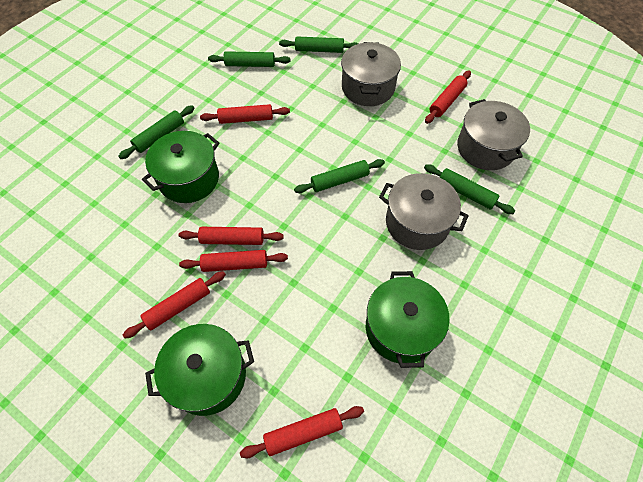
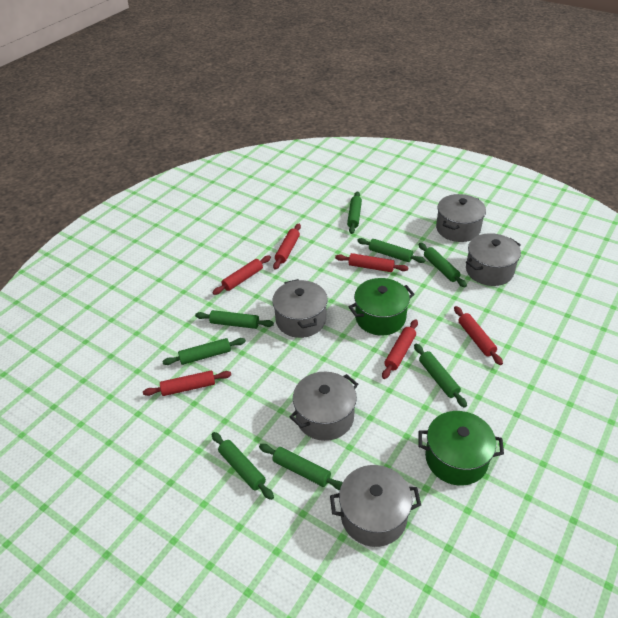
green pot: [142,131,220,203] [145,324,254,416] [366,271,450,368] = 3 -> [348,278,415,335] [418,411,504,486] = 2
green rolling pin: [118,105,194,159] [208,51,291,67] [279,37,358,53] [294,159,385,193] [424,164,515,214] = 5 -> [162,338,246,365] [195,310,274,329] [212,432,274,500] [259,444,343,490] [347,191,362,234] [357,238,425,263] [414,344,467,408] [419,243,467,287] = 8
grey pot: [341,42,401,106] [379,173,469,250] [457,99,530,170] = 3 -> [272,279,327,338] [290,372,358,441] [330,465,421,547] [436,194,486,242] [466,233,521,286] = 5

